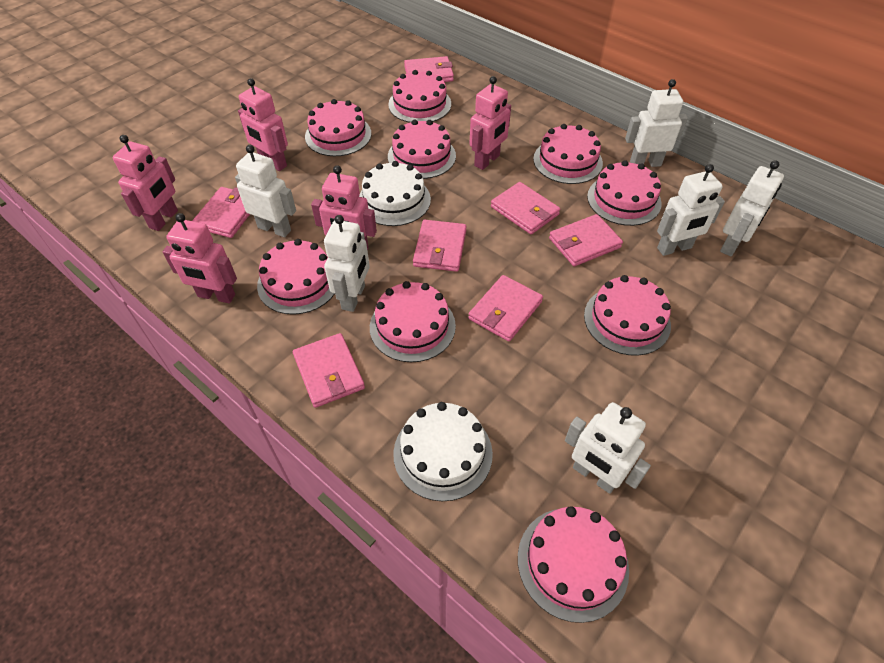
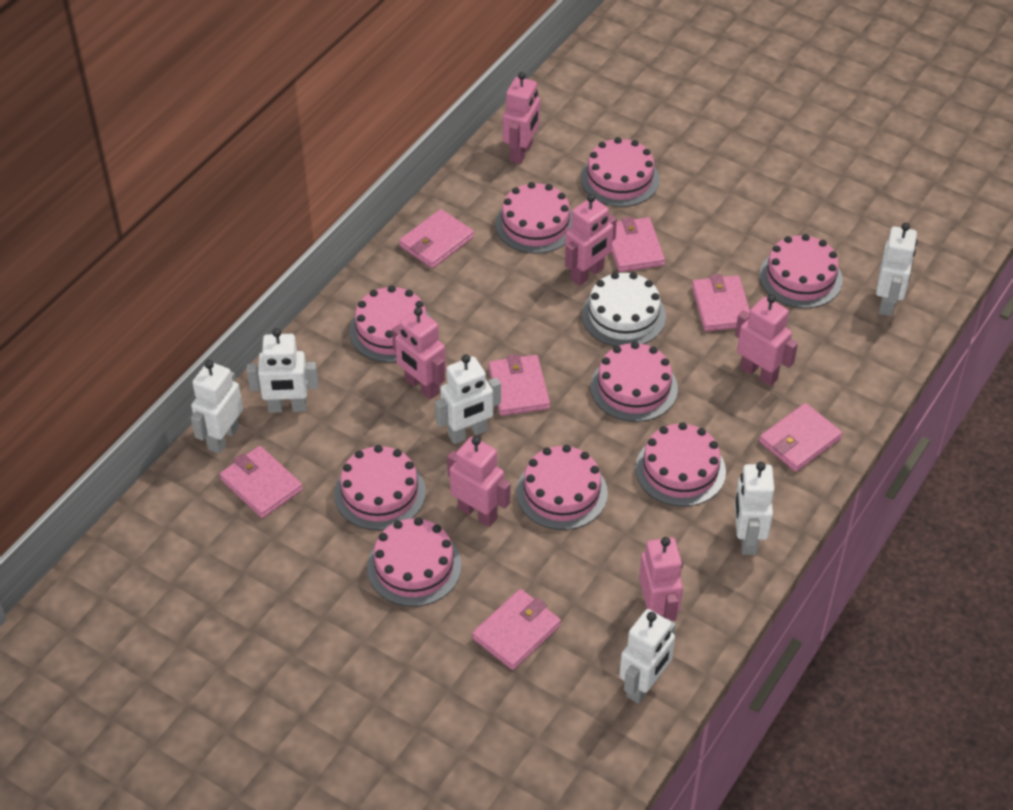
pink robot: [113,135,178,231] [163,213,237,303] [238,78,288,171] [311,165,377,251] [470,76,511,170] = 5 -> [392,307,446,400] [447,436,511,527] [503,72,540,164] [565,194,617,286] [639,537,683,621] [735,295,798,386] = 6
white cake: [359,161,431,226] [393,402,493,501] = 2 -> [582,272,666,346] = 1

